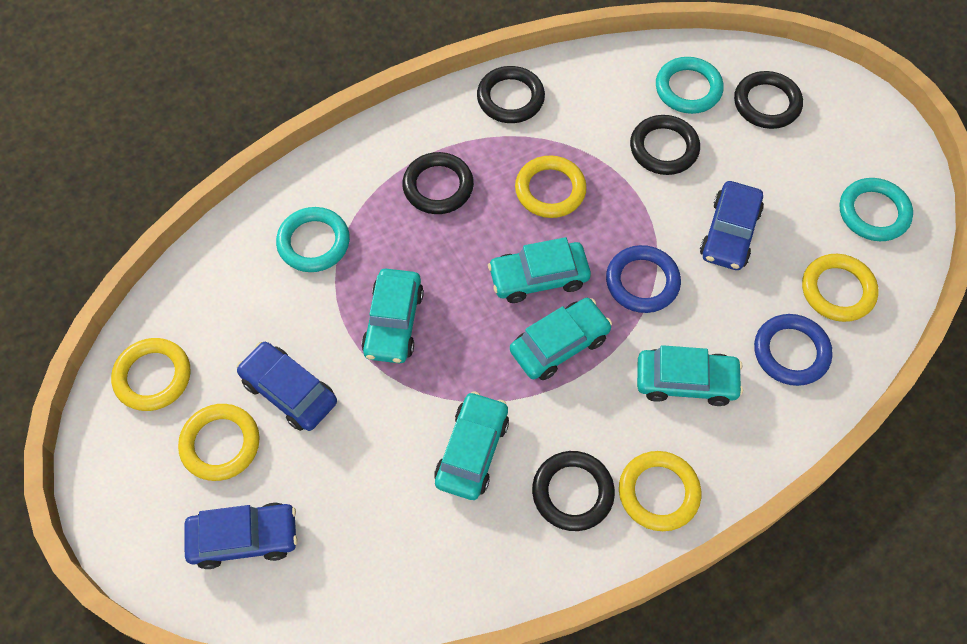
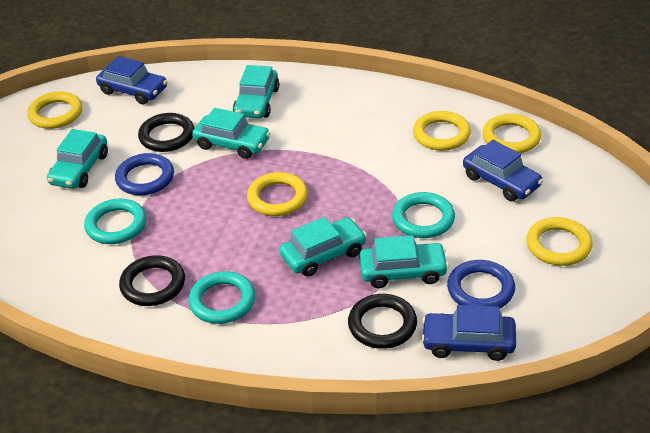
black ring: [402,152,474,214] [477,66,545,123] [532,451,615,531] [630,115,700,175] [734,71,803,129] = 5 -> [119,255,185,306] [138,113,194,152] [348,294,417,349] = 3

